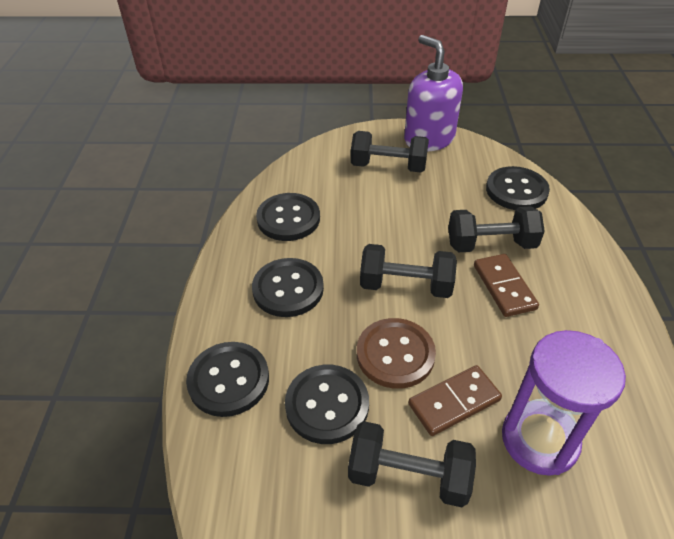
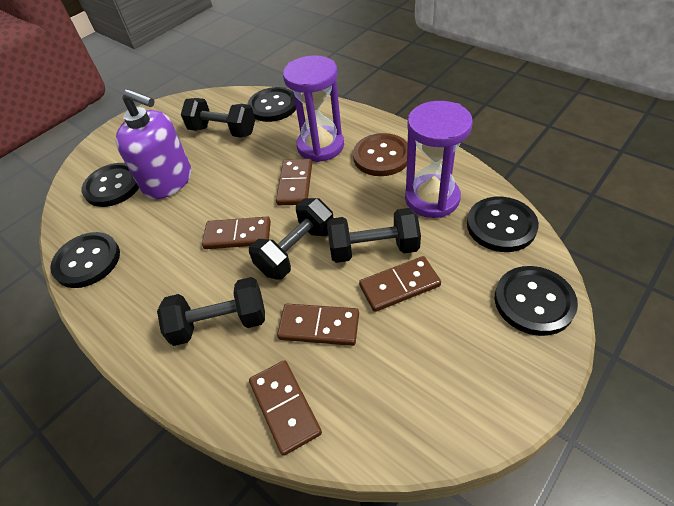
brown domino: [408,365,502,436] [474,254,539,317] = 2 -> [202,217,271,249] [249,360,322,456] [276,159,312,205] [277,304,359,346] [359,256,441,312] = 5
purple hourglass: [502,330,626,476] = 1 -> [283,55,344,162] [405,101,473,218] = 2

